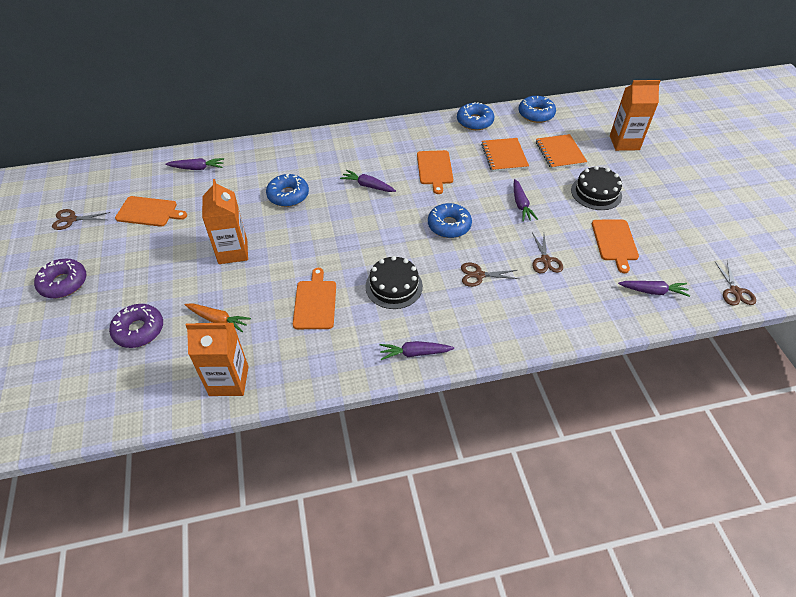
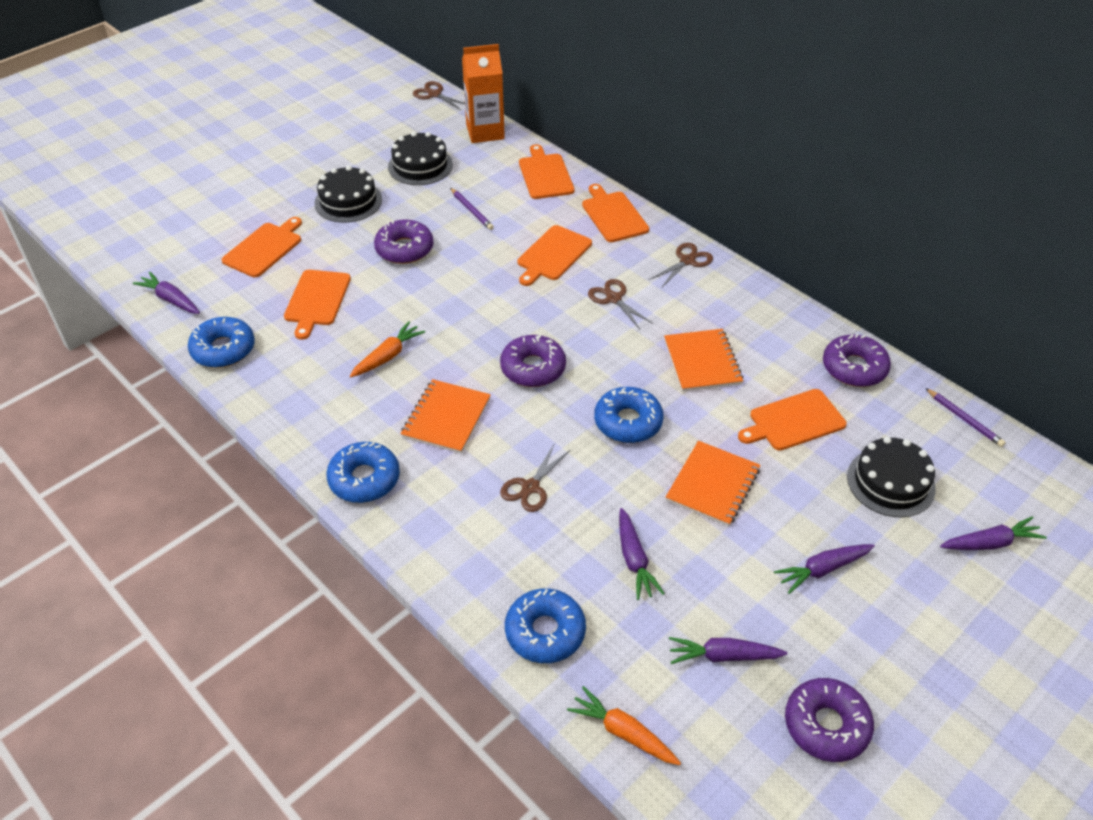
black cake: [365,256,423,309] [571,166,622,210] = 2 -> [315,166,382,223] [388,132,453,185] [847,437,936,517] = 3
orange carrot: [185,303,251,332] = 1 -> [350,321,425,377] [567,686,681,765] = 2
orange carton: [185,323,249,396] [202,179,248,264] [610,80,660,151] = 3 -> [462,44,505,143] = 1
orange cutting board: [115,196,187,227] [293,268,336,329] [417,150,453,194] [592,220,639,273] = 4 -> [221,217,302,277] [284,270,351,340] [518,225,592,286] [519,144,574,199] [582,184,649,242] [738,389,847,450] = 6
orange notebook: [481,138,529,172] [536,134,587,169] = 2 -> [401,379,491,453] [664,329,743,392] [666,441,761,526] = 3
purple donut: [34,259,86,298] [109,304,163,348] = 2 -> [374,219,434,264] [500,335,566,387] [785,678,874,762] [823,334,891,387] = 4
purple pencil: none = 0 -> [450,188,494,230] [925,388,1006,447] = 2

